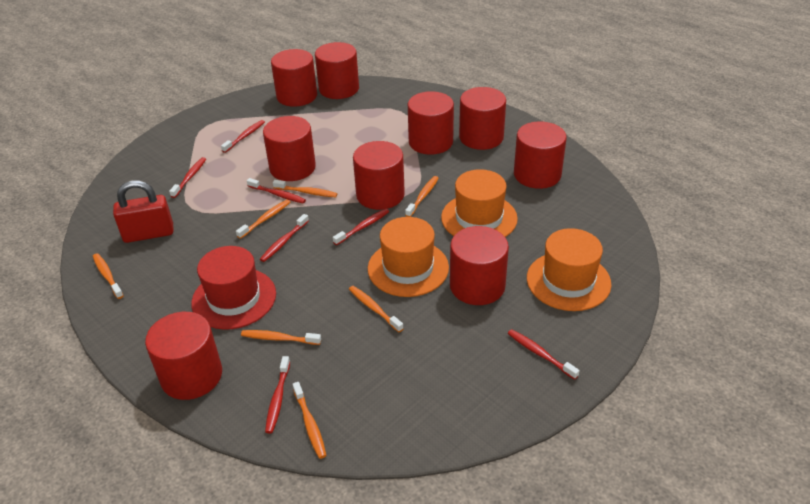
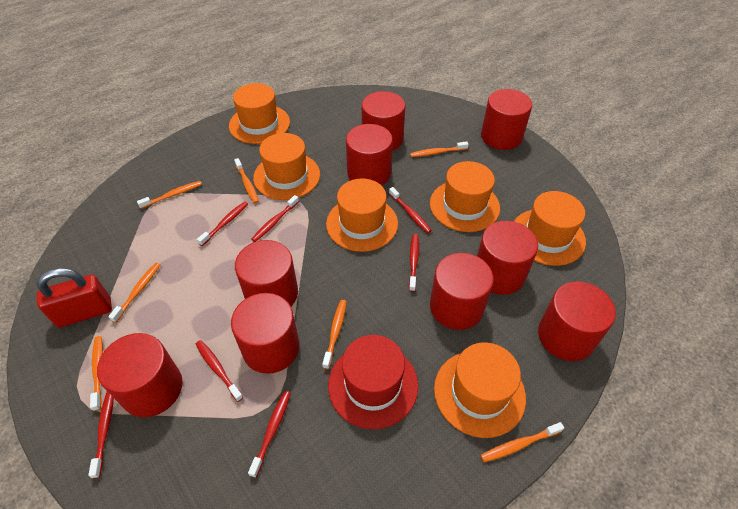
orange hat: [368,217,449,297] [441,169,518,237] [527,228,611,311] = 3 -> [229,83,290,144] [253,133,320,200] [326,178,398,252] [430,161,500,232] [434,342,526,438] [514,191,586,266] = 6

